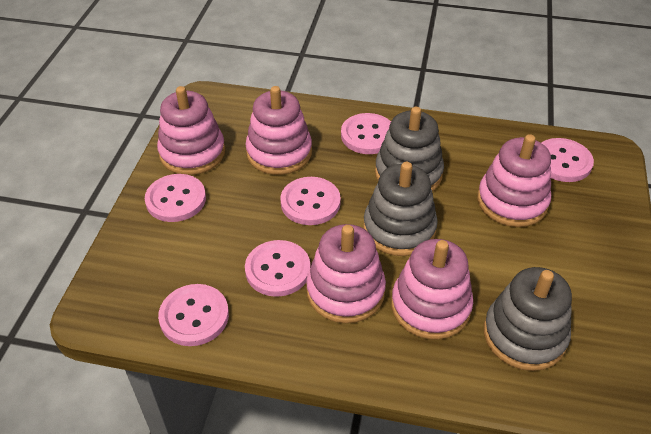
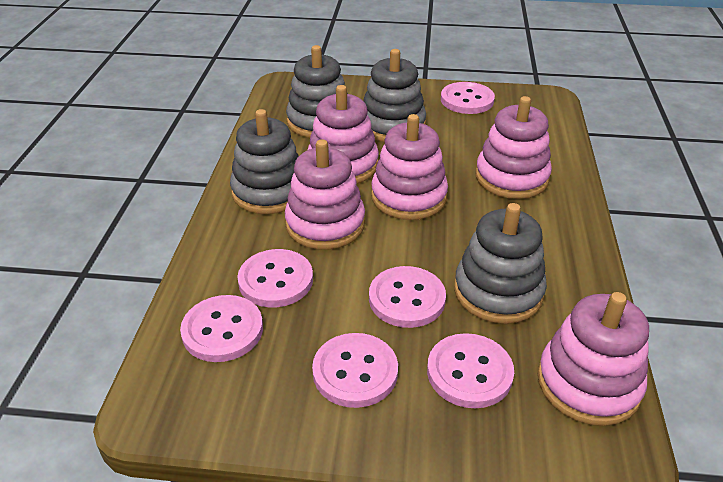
grey stacking toy: [363,162,438,256] [375,107,444,191] [484,267,572,371] = 3 -> [230,109,299,214] [286,45,348,138] [363,49,426,142] [454,203,547,324] = 4

